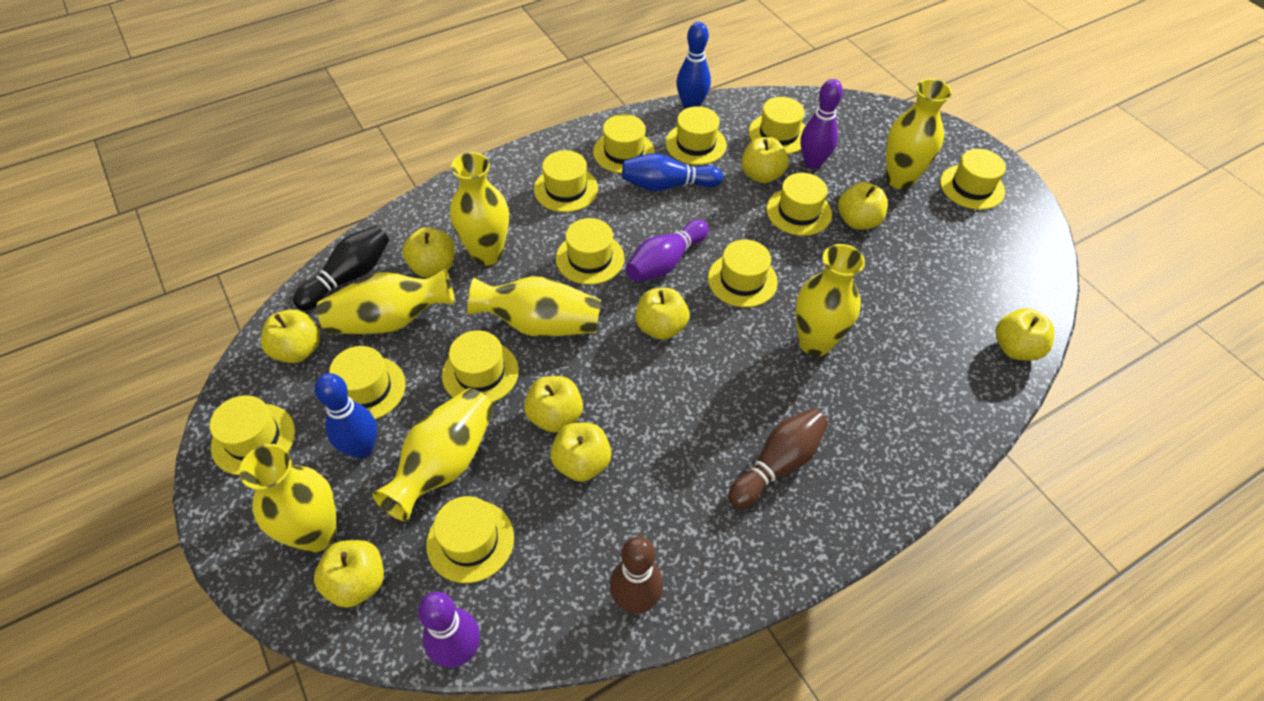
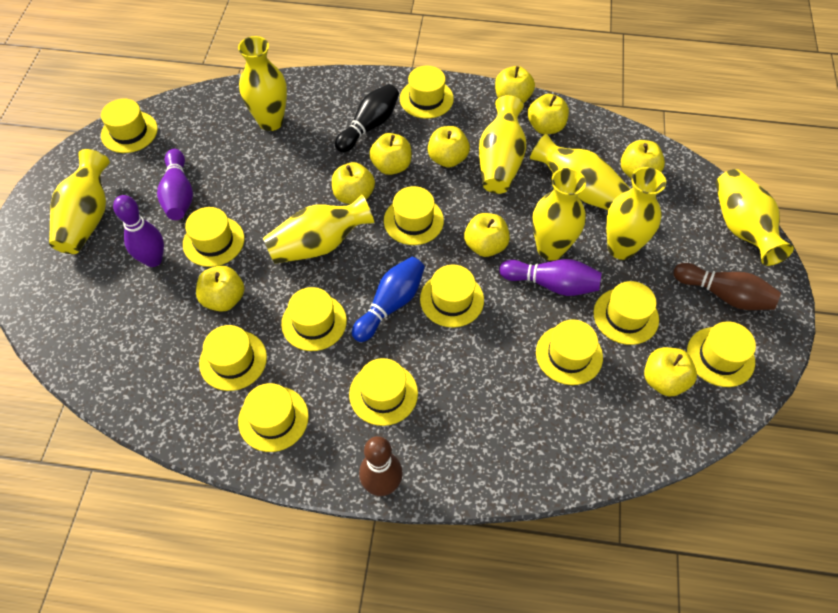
blue bowling pin: [315,373,377,459] [622,153,723,191] [676,22,711,109] = 3 -> [352,257,425,342] = 1
yellow vase: [239,444,337,553] [316,268,455,334] [372,388,494,521] [450,152,509,266] [467,277,601,337] [796,244,865,356] [886,79,952,189] = 7 -> [49,149,110,254] [238,36,287,131] [263,195,374,264] [479,95,526,194] [530,134,630,210] [532,168,586,261] [606,167,666,260] [716,169,794,266] = 8

